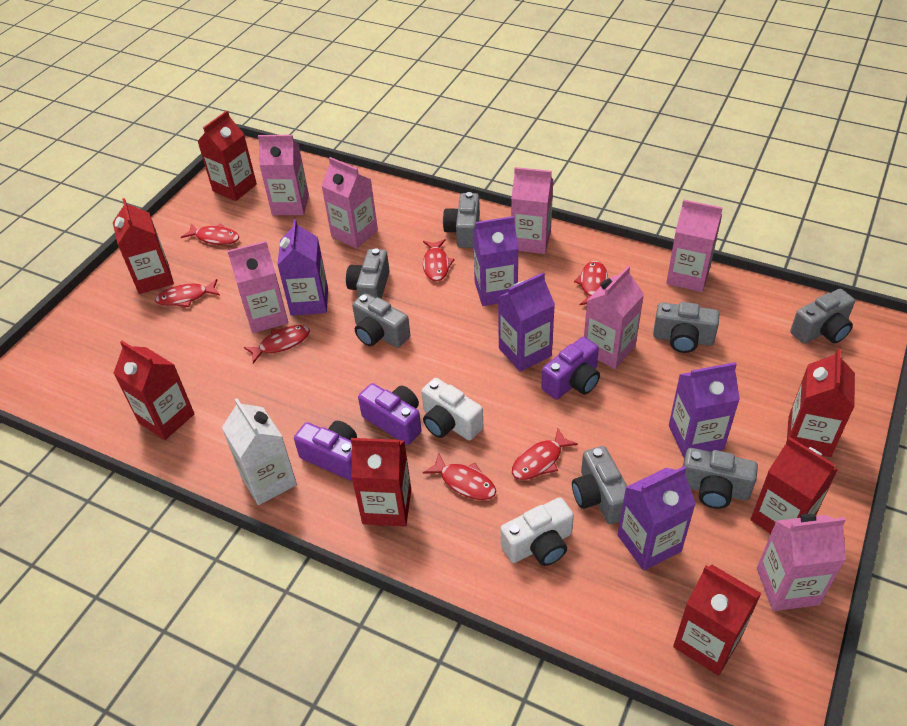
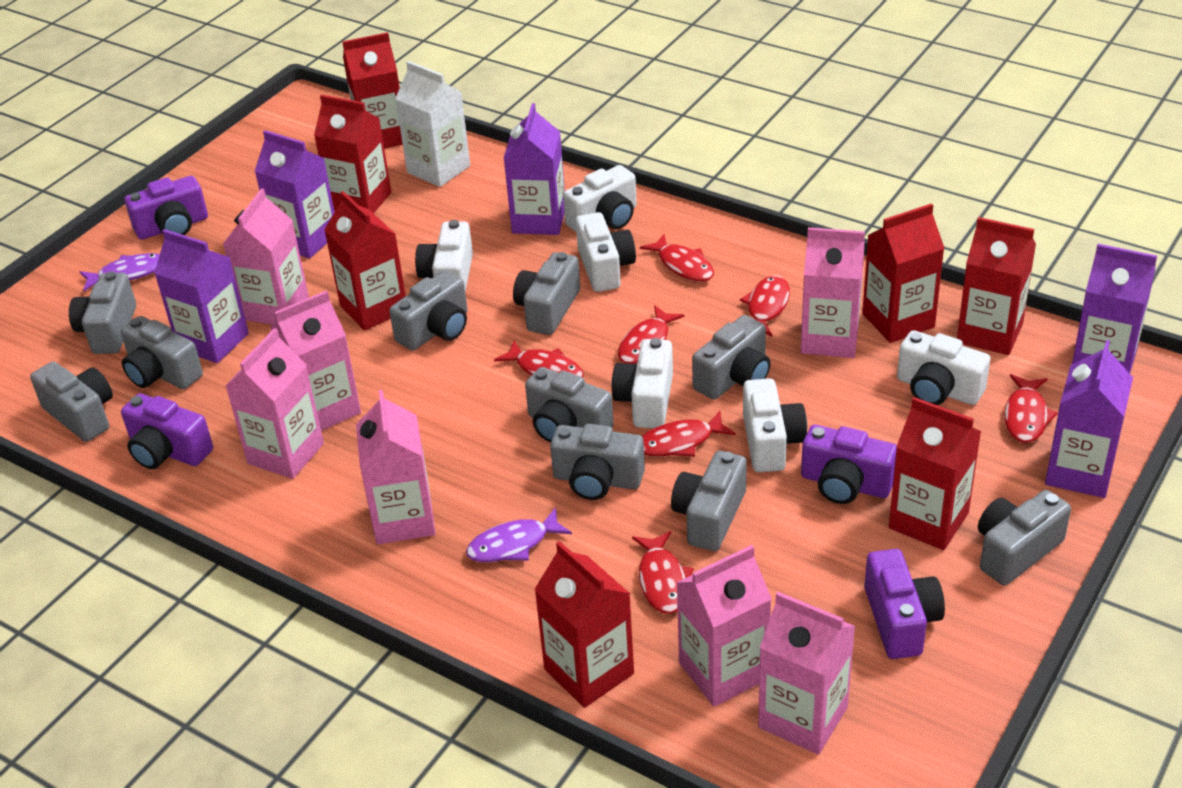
grey camera: [346,248,390,299] [352,293,410,348] [443,192,480,248] [572,446,627,524] [653,302,719,353] [682,448,758,509] [790,289,855,344] = 7 -> [30,361,113,442] [69,271,136,354] [121,316,203,389] [389,270,468,351] [513,252,580,335] [525,367,614,442] [550,424,645,500] [671,451,747,551] [692,315,771,400] [978,490,1071,586] = 10
purple camera: [294,421,357,480] [358,383,421,445] [541,337,600,399] = 3 -> [121,393,213,469] [125,176,208,240] [801,425,897,504] [864,549,945,659] = 4
purple fish: none = 0 -> [80,253,160,291] [466,507,572,562] = 2
white camera: [421,378,483,440] [501,497,574,566] = 2 -> [415,220,473,291] [563,165,637,232] [576,212,636,292] [612,338,673,428] [743,378,807,472] [897,330,990,405] = 6

